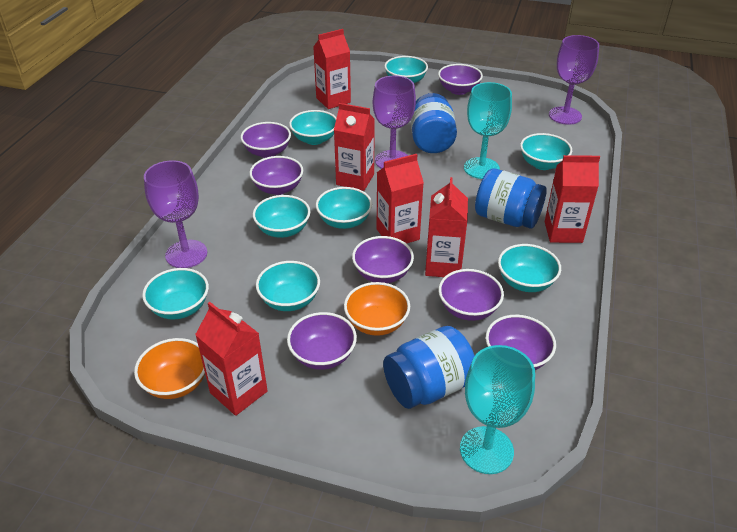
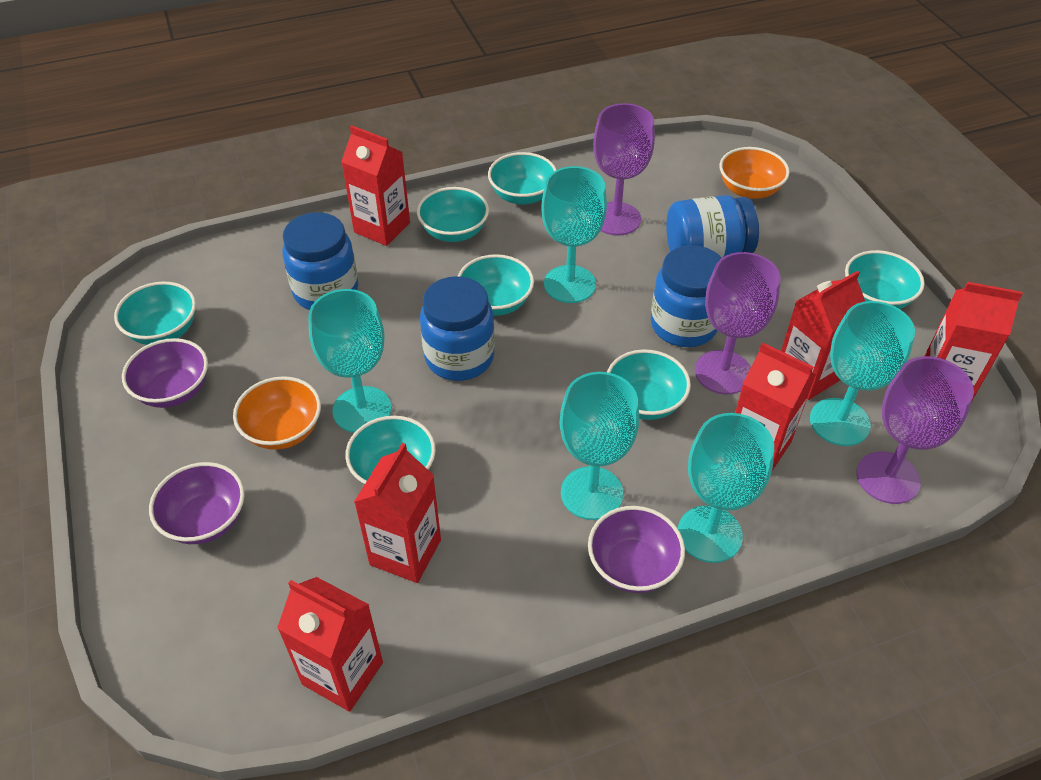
blue jar: [383,326,475,409] [411,93,457,153] [475,168,547,229] = 3 -> [282,212,358,310] [420,276,495,381] [651,245,721,347] [666,195,759,258] = 4
purple bowl: [241,122,291,158] [249,156,303,195] [287,312,357,370] [352,236,414,283] [438,64,483,95] [438,269,504,321] [486,315,556,370] = 7 -> [122,338,208,408] [149,462,245,544] [588,506,685,593] = 3
turquoise bowl: [142,268,209,319] [253,195,311,238] [256,261,320,311] [289,110,336,145] [316,187,372,229] [384,56,428,83] [498,244,561,292] [520,133,572,170] = 8 -> [114,281,196,345] [345,416,436,485] [417,187,489,242] [458,254,534,316] [488,152,557,205] [607,349,691,420] [845,250,925,309] = 7
turquoise goblet: [460,345,535,474] [464,82,512,179] = 2 -> [308,289,391,433] [542,166,607,303] [560,372,639,520] [678,413,774,563] [810,301,915,446] = 5

